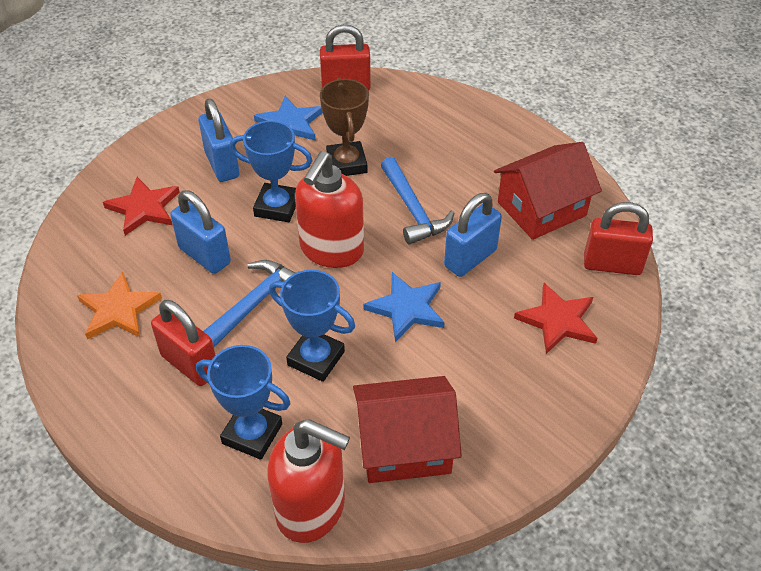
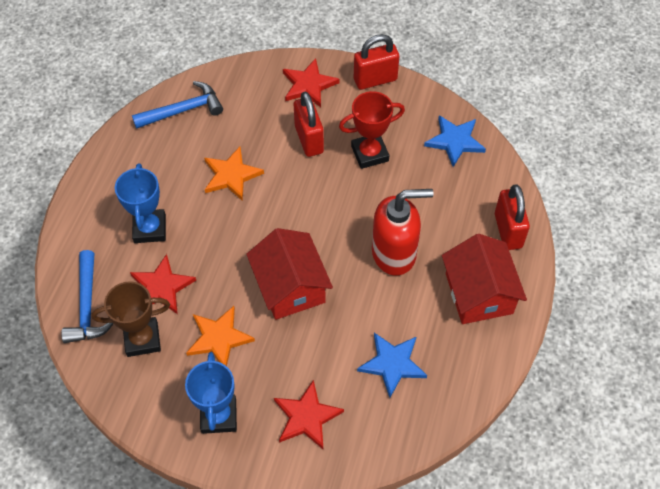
blue padlock: [170,190,231,274] [199,98,240,182] [444,193,502,277] = 3 -> none = 0
blue trophy: [196,345,291,460] [230,121,313,222] [269,270,355,382] = 3 -> [115,163,166,243] [185,352,237,434] = 2
orange star: [77,272,162,339] = 1 -> [186,306,255,366] [204,147,264,201] = 2
red soap dispenser: [268,419,350,543] [295,151,364,268] = 2 -> [372,189,434,276] = 1
red star: [103,177,180,236] [514,283,597,354] = 2 -> [130,254,196,314] [274,380,344,449] [283,58,340,107] = 3
red trophy: none = 0 -> [339,91,405,169] = 1

